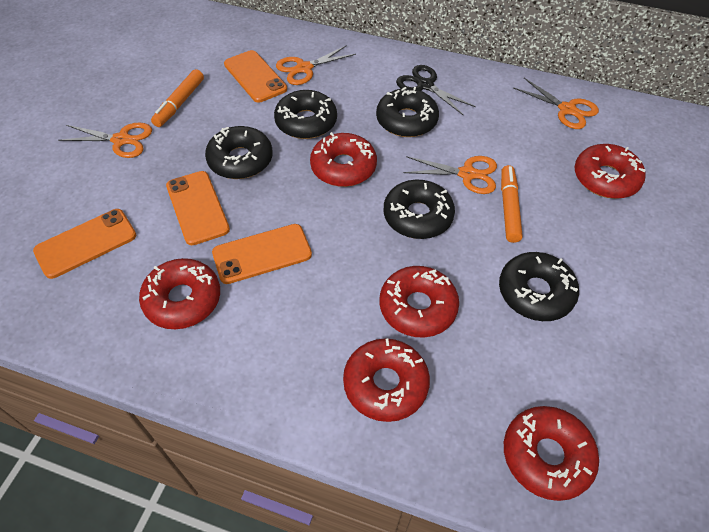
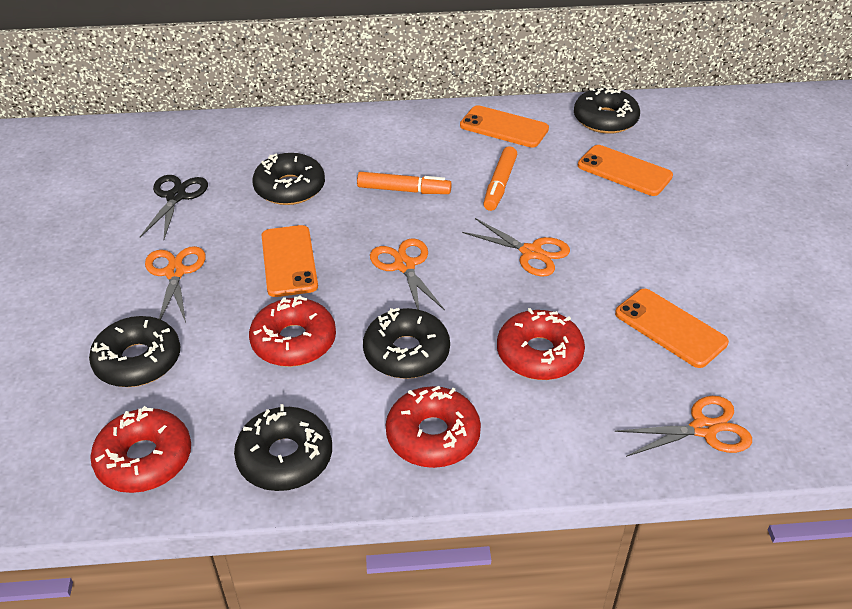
red donut: [139,258,220,329] [310,132,377,187] [343,338,430,422] [380,266,459,337] [504,406,599,501] [575,144,646,199] = 6 -> [90,406,191,493] [249,295,336,367] [386,386,481,468] [497,308,585,380] = 4

